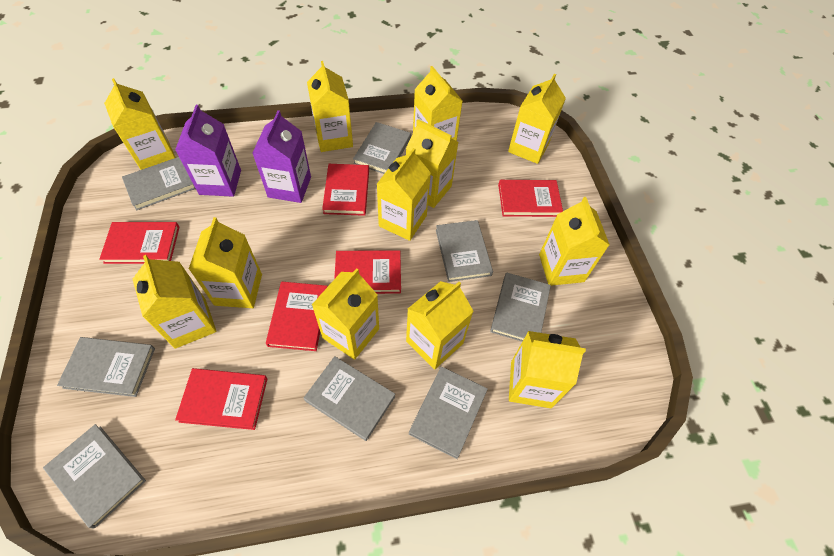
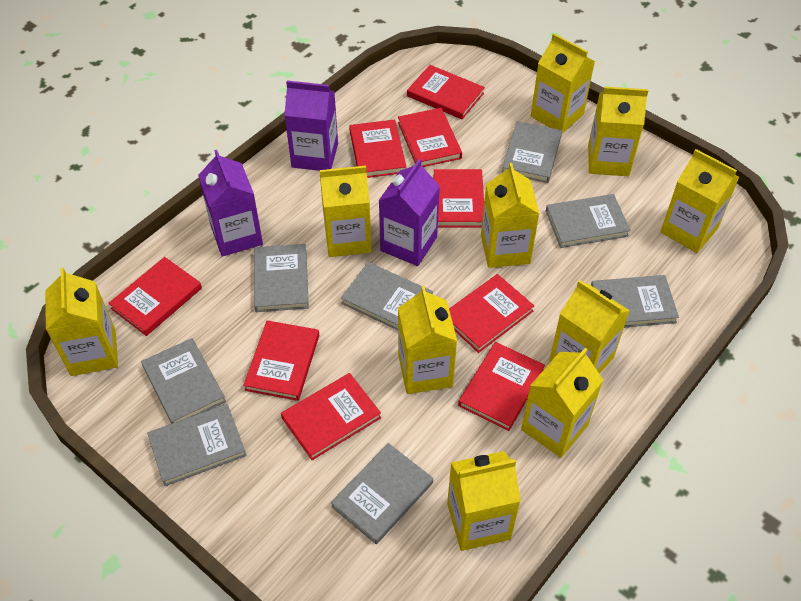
purple carton: [175,105,241,197] [253,110,311,203] = 2 -> [198,150,263,257] [284,81,338,171] [378,159,440,266] = 3
red book: [99,222,180,264] [175,368,267,430] [266,282,328,351] [322,164,369,216] [334,250,401,294] [498,180,563,217] = 6 -> [108,257,202,336] [243,320,319,401] [281,373,381,460] [349,119,407,178] [398,108,462,167] [407,65,485,119] [433,169,484,228] [449,274,534,353] [458,342,545,431] = 9
yellow carton: [104,78,176,170] [133,255,216,349] [189,217,262,308] [307,61,353,152] [312,268,379,360] [377,148,431,241] [406,119,458,208] [406,281,474,370] [413,66,462,141] [508,74,566,164] [509,331,586,408] [539,197,610,286] = 12 -> [45,268,118,376] [320,166,372,257] [398,286,457,394] [447,451,521,551] [481,163,540,268] [521,348,603,458] [531,33,595,133] [549,280,630,374] [588,87,648,176] [660,149,739,253] = 10

